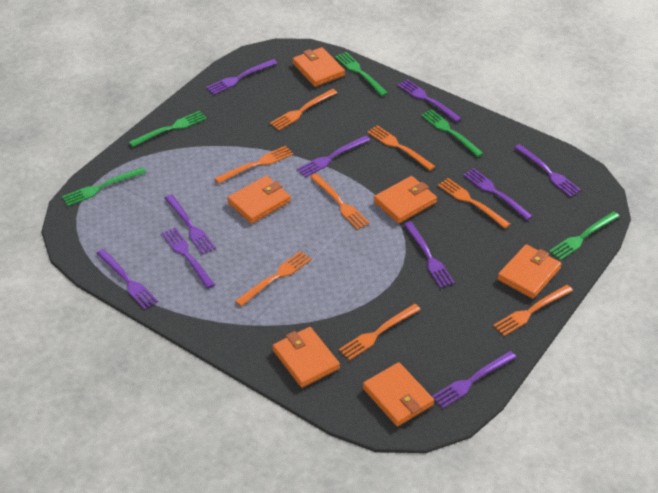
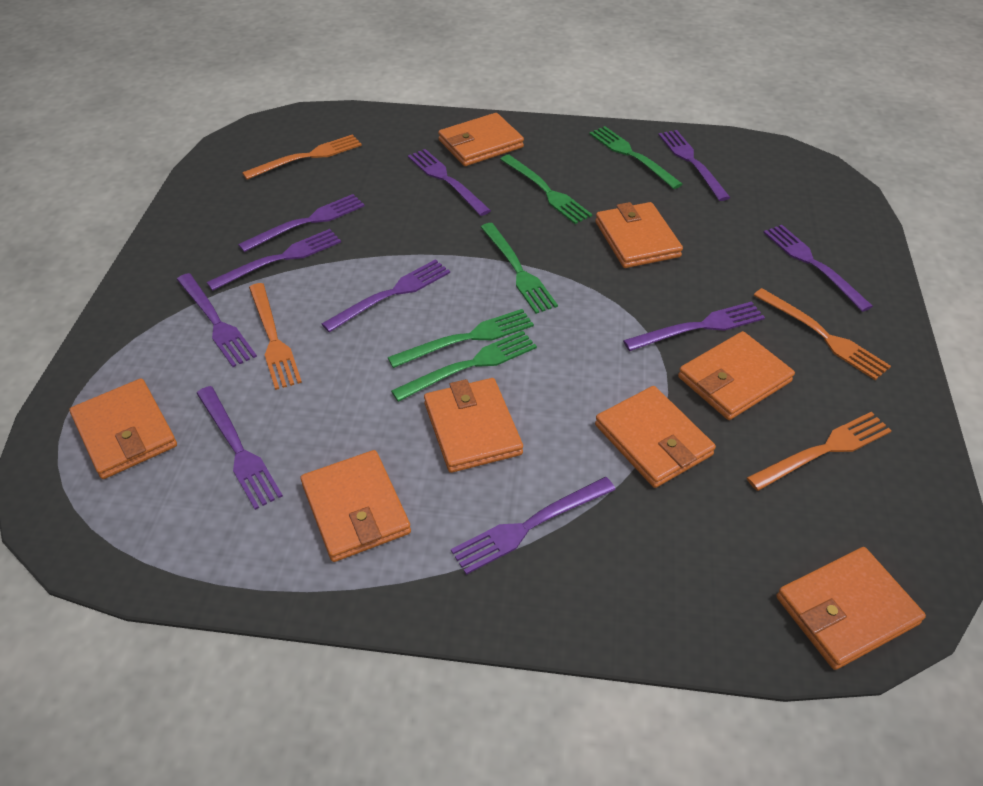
orange fork: [214,146,293,184] [235,251,312,306] [270,89,337,130] [310,173,370,230] [339,304,421,361] [367,125,436,171] [438,178,511,229] [493,285,573,336] = 8 -> [242,134,362,180] [249,283,302,390] [747,412,892,491] [753,288,891,380] = 4
orange wallet: [227,176,291,224] [273,327,340,388] [293,47,345,87] [363,362,434,426] [374,176,437,224] [497,244,561,299] = 6 -> [69,379,177,479] [301,450,411,562] [424,378,523,473] [438,113,524,166] [595,202,683,268] [595,386,716,488] [678,331,795,420] [776,547,926,670] = 8

